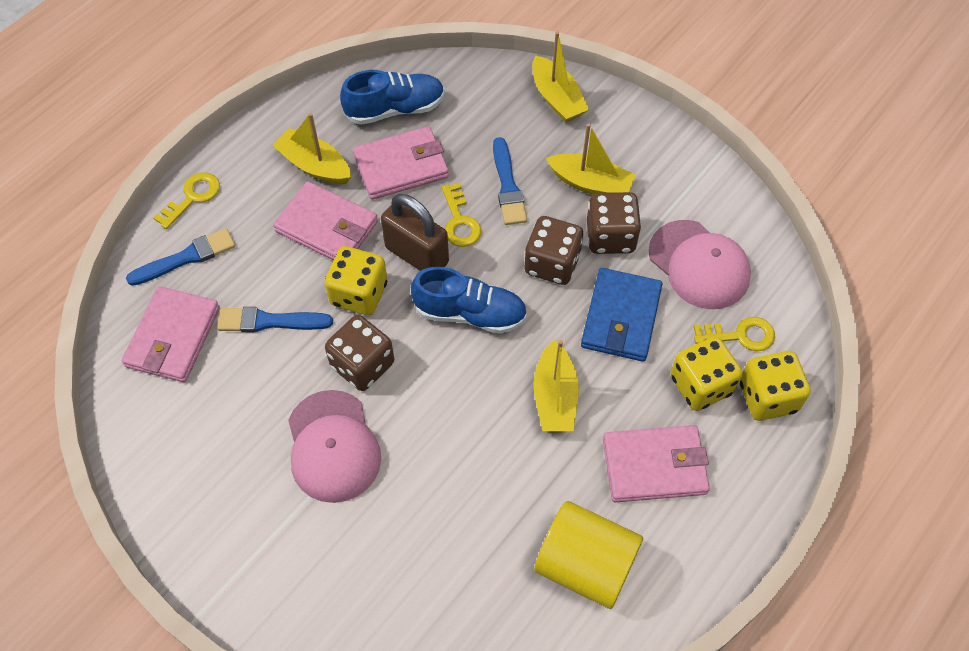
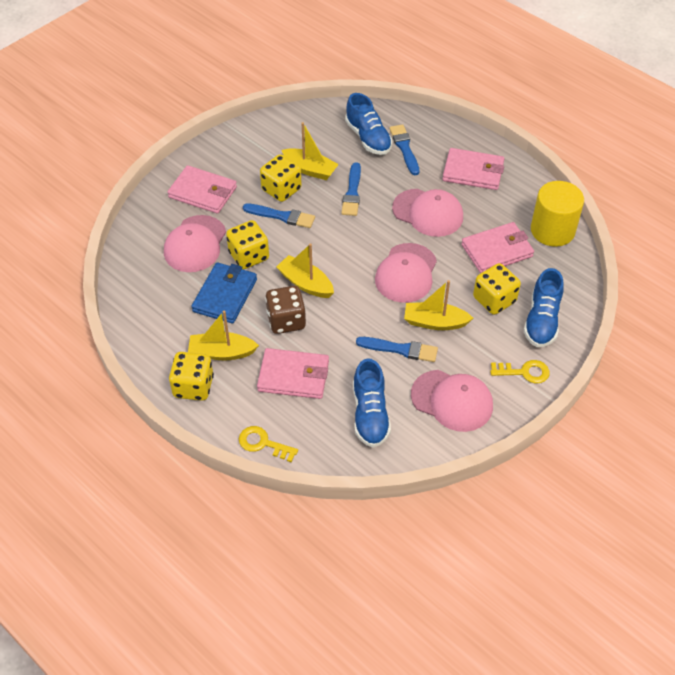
blue brush: [126,228,235,286] [217,307,333,332] [493,137,527,225] = 3 -> [243,203,315,228] [341,162,361,216] [356,337,438,362] [389,124,419,175] = 4
blue shoe: [340,70,445,125] [411,267,527,334] = 2 -> [345,93,392,155] [353,358,391,447] [524,268,564,347] = 3
brown dice: [325,315,394,391] [524,216,584,285] [587,192,641,254] = 3 -> [265,286,306,334] = 1
brown padlock: [381,194,449,271] = 1 -> none = 0
pink cap: [288,390,381,503] [649,220,751,309] = 2 -> [164,215,226,272] [375,243,437,303] [392,189,463,237] [411,370,493,432] = 4
yellow dice: [325,246,387,315] [670,336,742,411] [740,351,811,421] = 3 -> [169,352,214,401] [226,220,269,269] [260,154,302,202] [473,263,521,315] = 4
yellow key: [153,172,220,229] [442,183,481,247] [694,317,775,351] = 3 -> [239,426,298,462] [490,360,550,383] = 2

